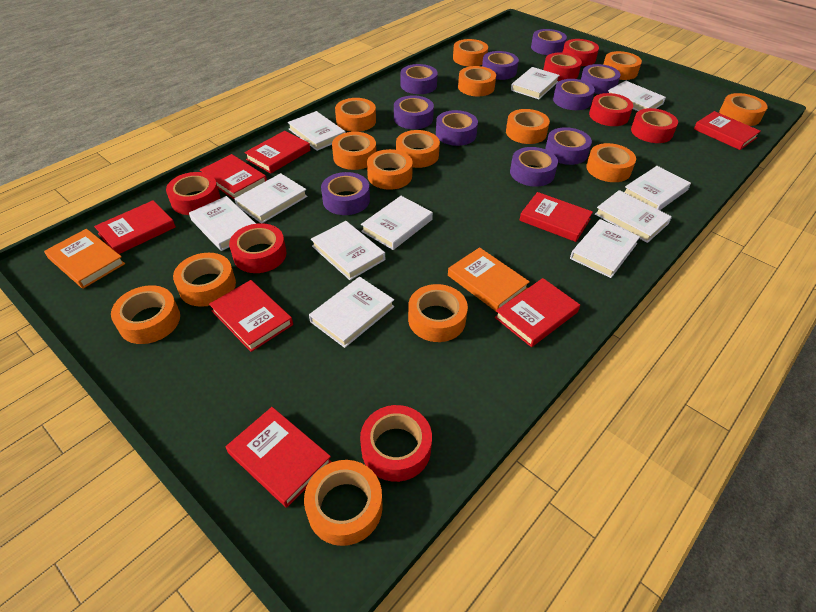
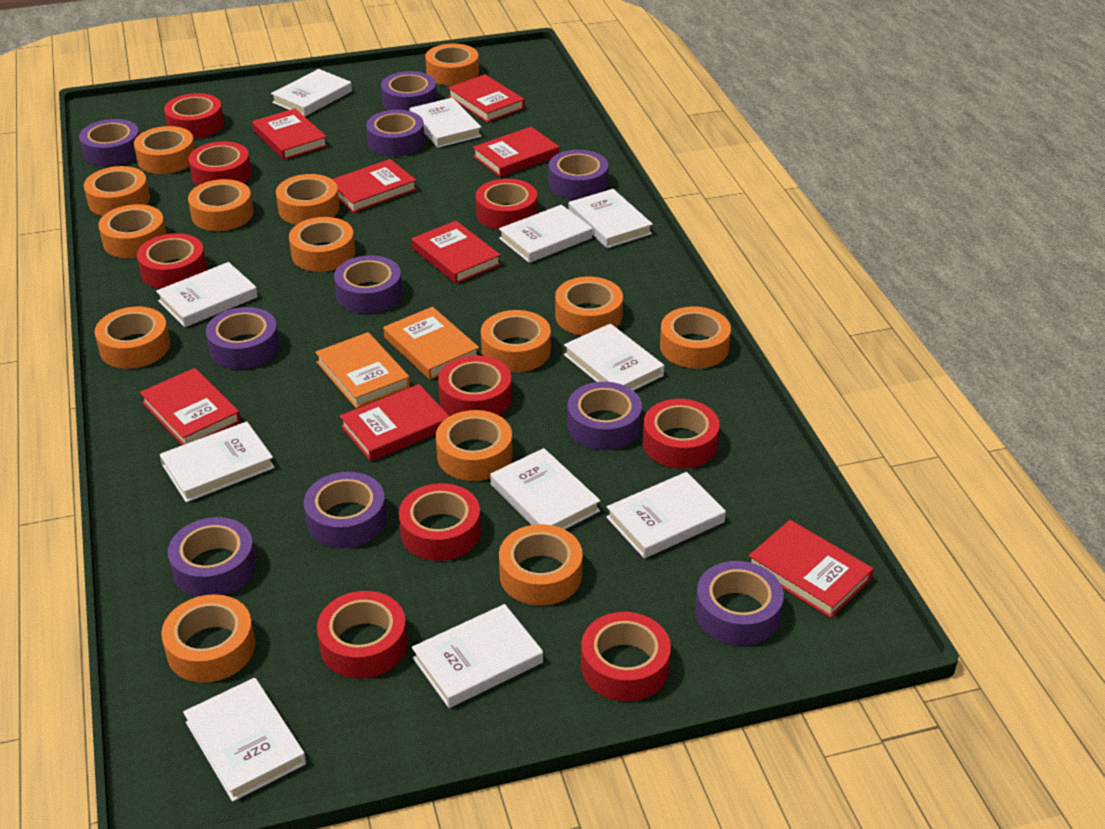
red tape: [166,172,220,215] [229,223,287,273] [360,405,432,482] [543,52,582,81] [562,39,599,66] [589,93,633,126] [631,108,678,143] = 7 -> [137,233,207,289] [164,93,224,139] [188,141,251,186] [317,591,407,679] [399,483,481,561] [438,356,512,416] [476,179,537,230] [581,612,671,702] [643,399,720,469] = 9

